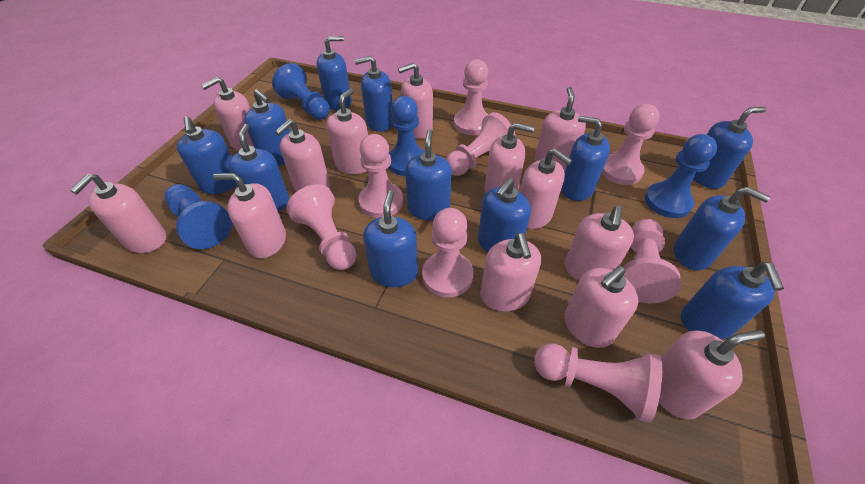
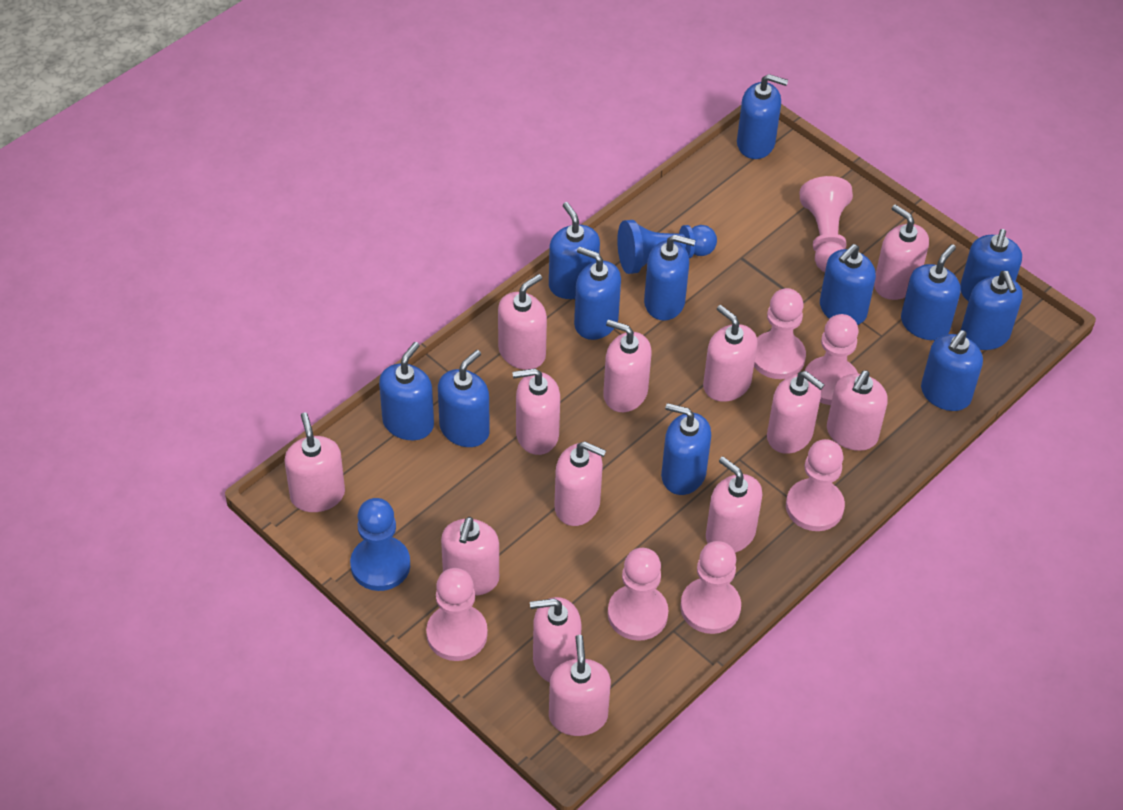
blue pawn: [164,184,232,249] [272,63,330,120] [388,96,425,176] [645,134,717,218] = 4 -> [350,498,410,591] [617,220,717,274] = 2
pink pawn: [286,184,356,270] [358,134,403,218] [422,208,474,297] [446,112,516,176] [454,59,488,135] [534,344,662,423] [601,104,660,185] [623,219,681,303] = 8 -> [426,568,488,661] [608,548,669,641] [680,541,741,634] [754,288,806,379] [786,439,845,531] [799,176,853,272] [805,314,859,405] = 7

